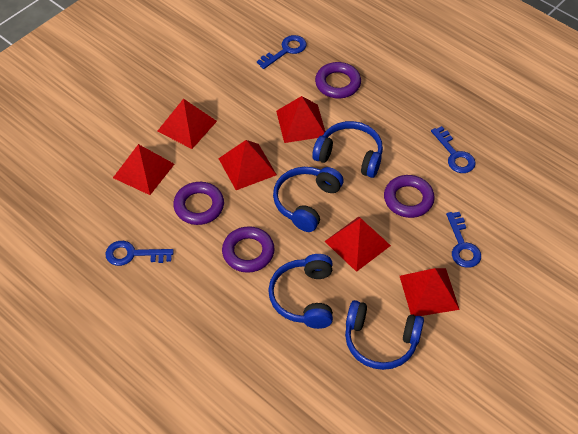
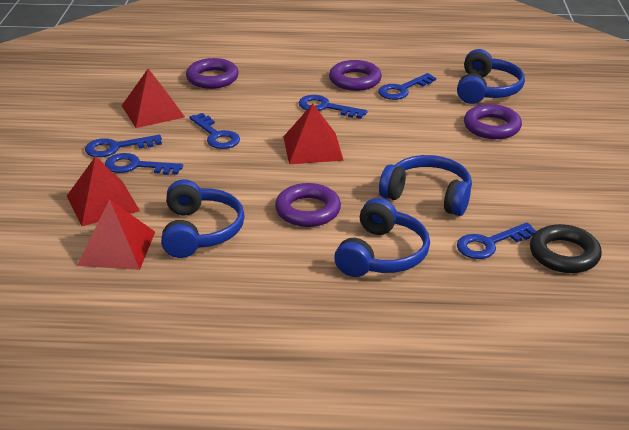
black ring: none = 0 -> [530,224,602,273] = 1
blue key: [105,241,174,266] [257,35,307,69] [431,126,476,173] [446,212,481,268] = 4 -> [85,135,162,157] [105,153,183,175] [189,113,240,149] [298,95,367,119] [378,73,436,100] [457,223,537,259] = 6
red pyramid: [113,144,174,195] [157,99,217,149] [218,140,277,190] [276,96,325,143] [324,216,391,272] [400,268,460,316] = 6 -> [67,156,140,226] [77,200,155,270] [122,69,185,128] [283,104,344,164] = 4

